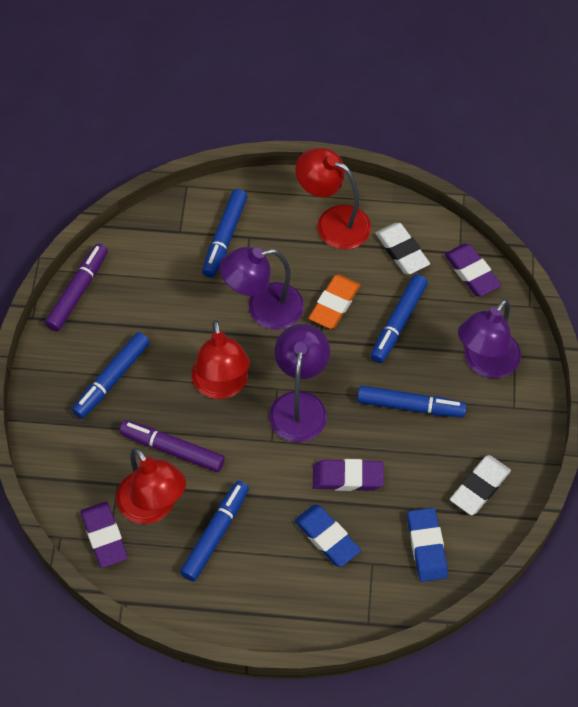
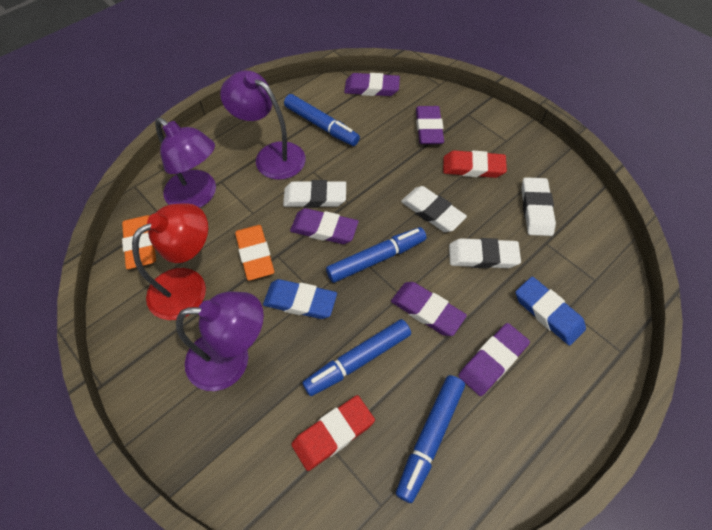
blue marker: [72,332,150,419] [180,481,249,581] [202,189,248,278] [357,386,467,417] [371,274,428,363] = 5 -> [284,94,360,146] [302,319,411,396] [326,227,426,283] [396,375,465,503] = 4
orange eraser: [309,274,360,329] = 1 -> [122,215,156,269] [235,225,274,281] = 2
purple eraser: [81,502,128,568] [313,459,384,491] [444,244,501,296] = 3 -> [290,208,359,244] [344,73,400,96] [391,282,467,336] [416,106,444,144] [458,323,530,396] = 5
purple marker: [45,244,108,332] [119,420,225,472] = 2 -> none = 0
red eraser: none = 0 -> [291,395,375,471] [443,150,507,178] = 2
red lamp: [116,448,186,524] [192,320,250,399] [296,148,371,250] = 3 -> [132,203,208,320] = 1
white eraser: [375,223,430,274] [450,455,511,515] = 2 -> [283,180,346,208] [401,186,467,232] [449,238,521,268] [521,177,556,236] = 4

